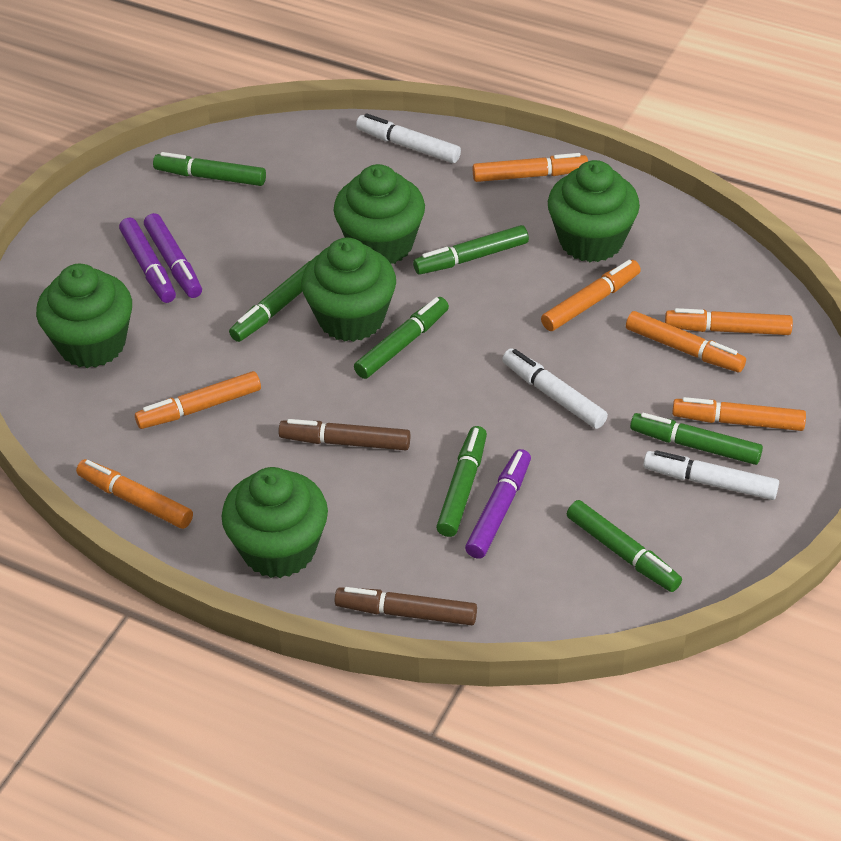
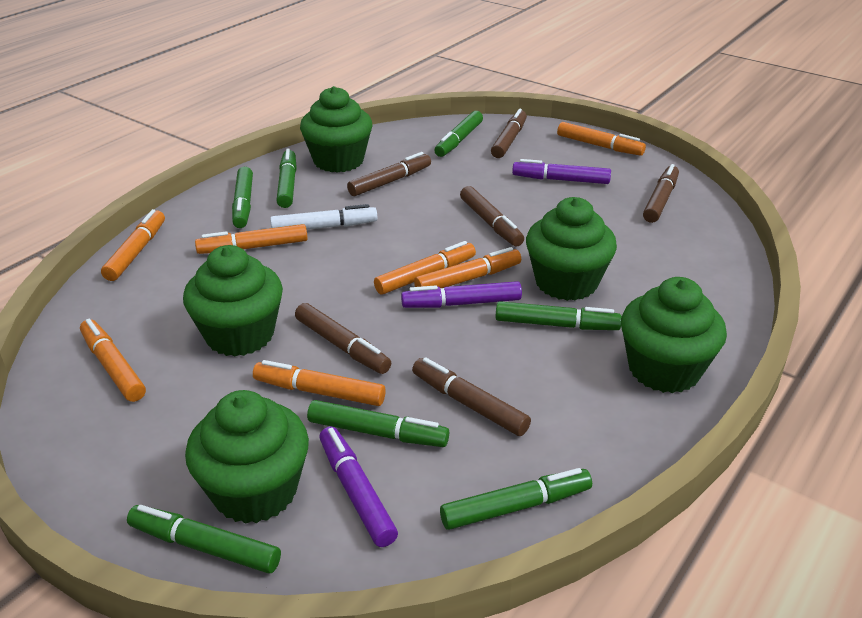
brown marker: [278,419,410,450] [334,587,477,625] = 2 -> [295,303,391,374] [347,152,431,196] [412,357,531,436] [460,186,524,246] [491,109,527,158] [643,164,679,223] = 6
white marker: [356,113,461,163] [502,348,608,429] [643,450,779,500] = 3 -> [270,204,377,230] = 1

